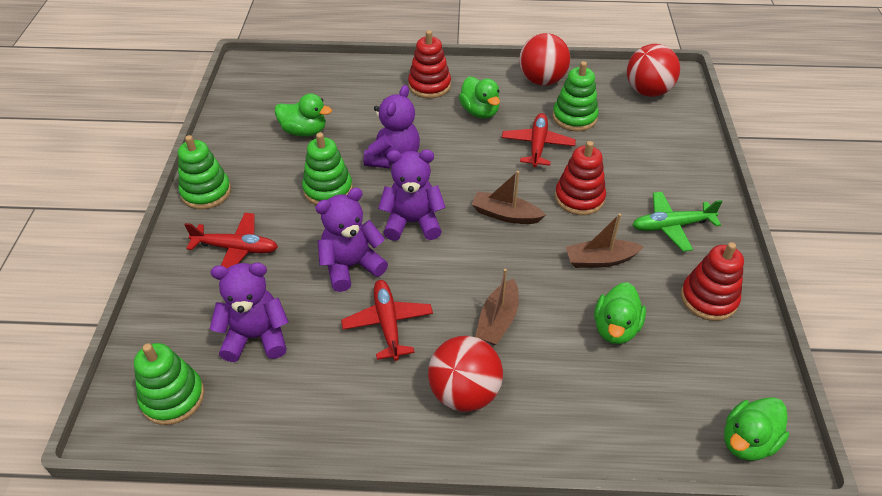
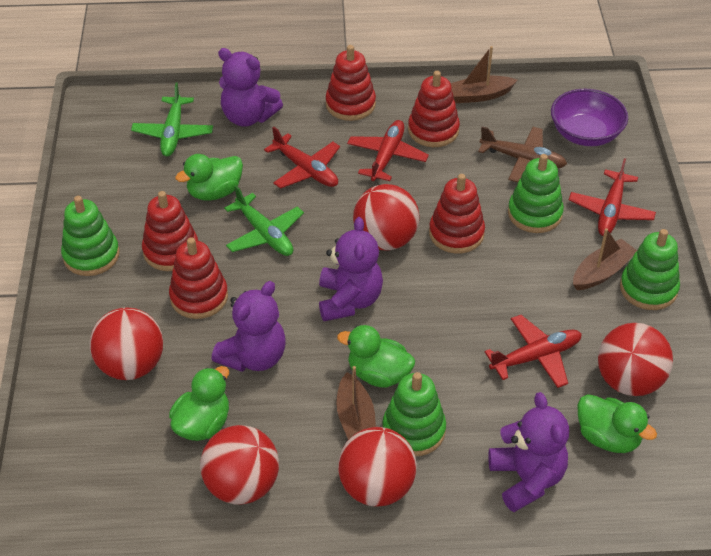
brown plane: none = 0 -> [478,126,567,182] = 1
green plane: [632,192,723,252] = 1 -> [131,82,213,156] [224,185,304,256] = 2
purple bowl: none = 0 -> [551,89,628,146] = 1
red ball: [428,336,503,412] [519,33,570,85] [627,44,680,97] = 3 -> [90,308,163,380] [200,425,279,505] [338,427,417,507] [353,184,420,250] [598,323,673,396] = 5
red plane: [184,213,278,269] [341,280,433,361] [502,113,576,167] = 3 -> [264,126,340,189] [347,120,429,181] [485,315,582,388] [569,158,656,236] = 4
red stacking toy: [408,30,451,99] [555,141,606,215] [681,242,744,321] = 3 -> [142,191,198,271] [169,237,228,319] [326,45,376,121] [408,71,460,147] [429,174,485,254] = 5

